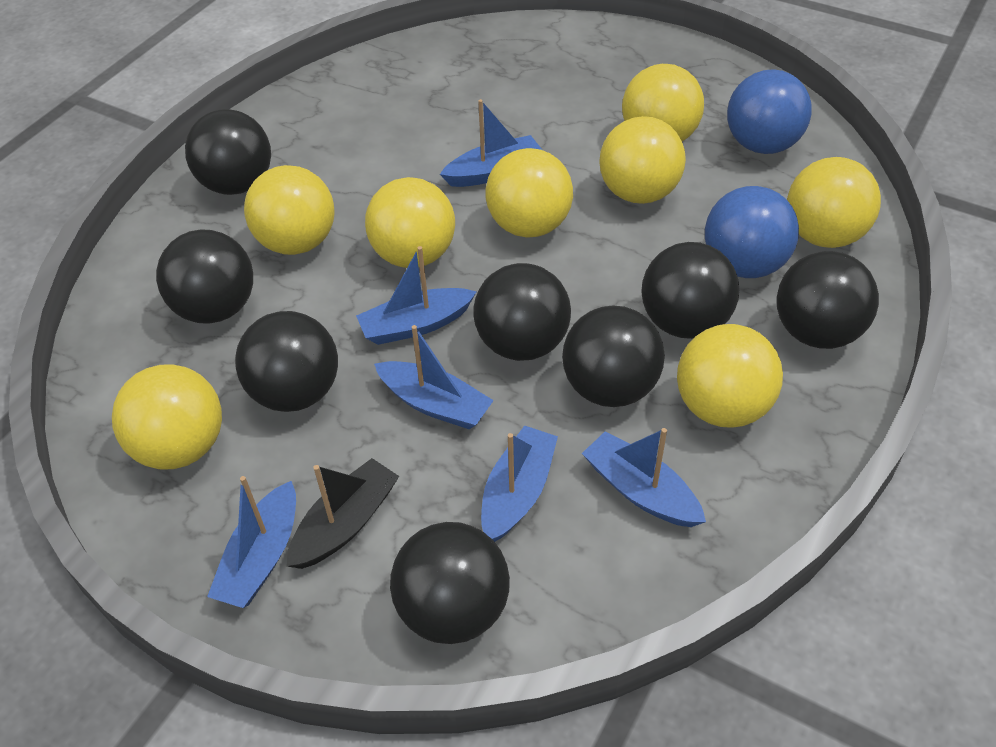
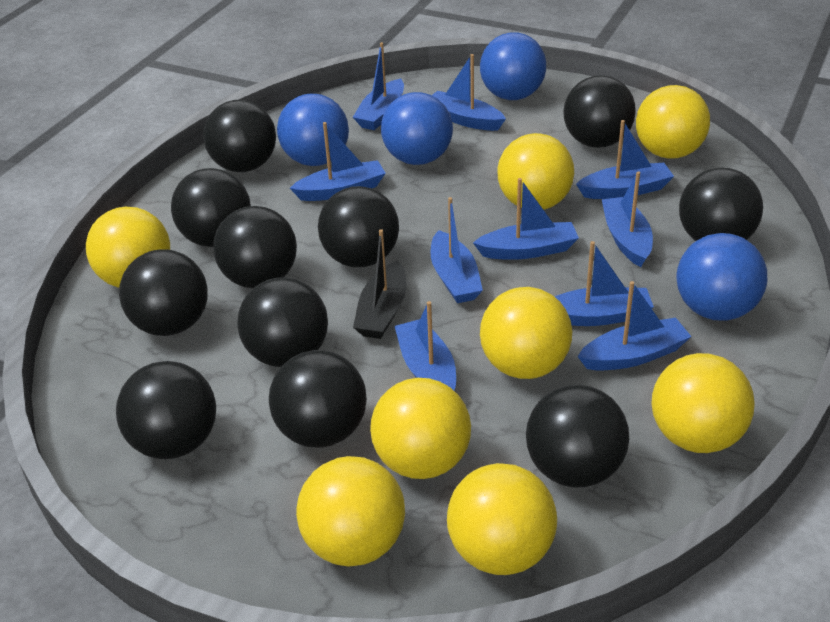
black ball: [156,229,253,324] [185,109,271,195] [235,311,338,412] [390,522,510,644] [473,263,571,361] [562,305,665,407] [641,242,739,339] [777,251,879,349] = 8 -> [116,361,216,459] [119,249,208,336] [171,168,251,247] [203,100,276,172] [213,206,297,288] [237,278,328,367] [269,350,367,448] [318,186,399,267] [526,385,629,488] [563,75,636,148] [679,168,763,241] = 11
blue ball: [705,186,799,278] [727,69,812,154] = 2 -> [277,94,349,166] [381,92,453,165] [480,33,546,100] [676,233,767,321] = 4
blue boat: [207,476,296,608] [356,246,477,345] [374,325,494,429] [440,99,542,187] [481,425,558,542] [582,428,706,527] = 6 -> [290,122,386,201] [353,42,404,130] [395,301,456,390] [430,197,483,303] [432,54,506,131] [473,178,579,260] [554,241,654,326] [576,120,674,199] [577,281,692,371] [602,171,653,267] = 10

